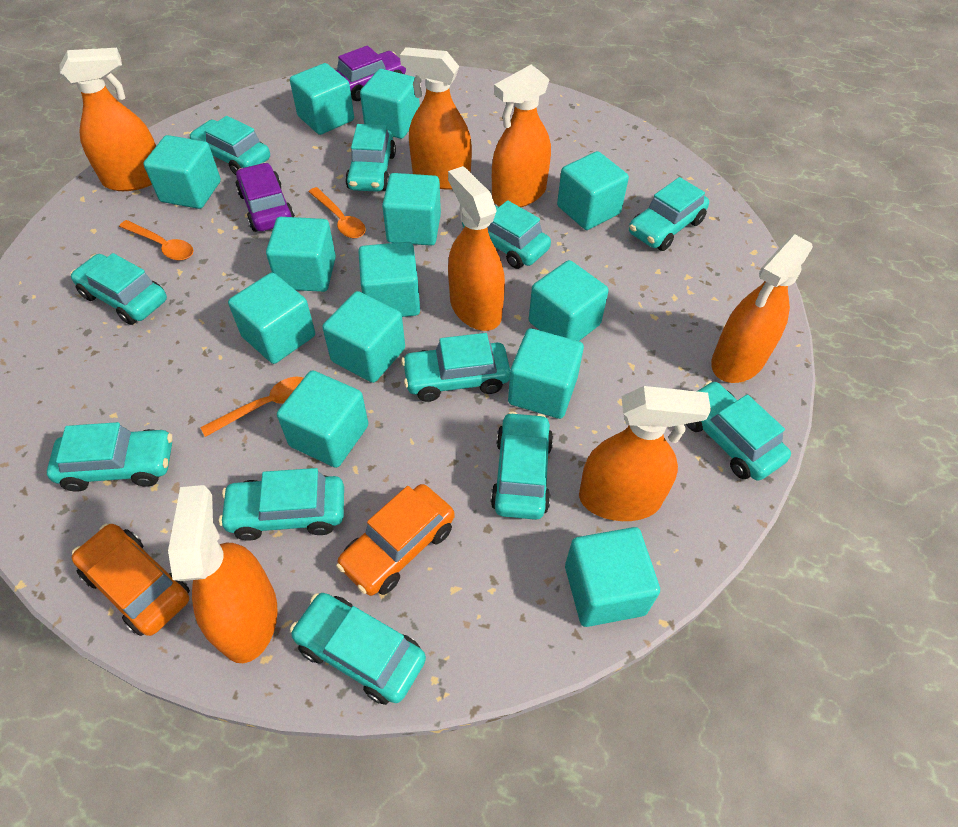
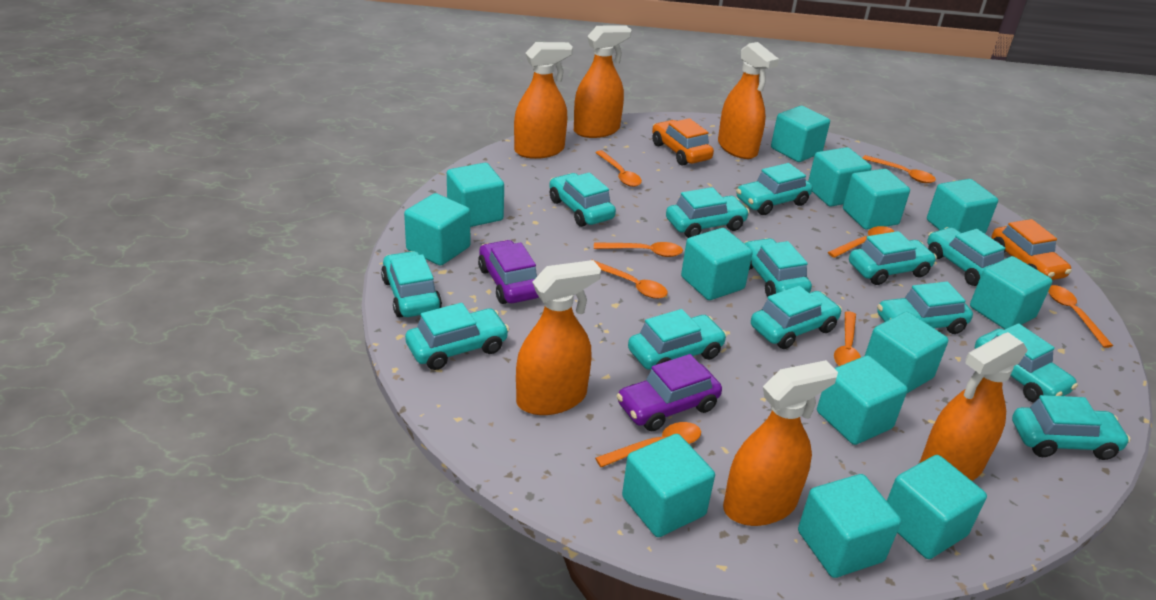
orange spoon: [119,220,193,260] [200,377,303,437] [309,187,366,238] = 3 -> [594,242,683,257] [595,150,642,187] [595,261,668,299] [595,422,701,467] [828,226,894,258] [834,311,861,366] [862,155,936,183] [1048,285,1113,348] = 8
orange spray bottle: [59,48,156,191] [168,485,277,663] [400,47,472,190] [448,166,505,331] [492,65,551,207] [579,386,711,521] [711,234,813,383] = 7 -> [514,42,573,159] [516,260,601,415] [574,25,632,138] [718,42,779,159] [723,360,838,526] [920,332,1028,481] = 6
turquoise car: [47,422,173,492] [70,253,167,325] [189,116,270,175] [219,468,344,541] [290,593,426,705] [345,124,396,192] [401,333,510,402] [462,200,551,269] [490,412,553,520] [629,177,709,251] [686,381,791,481] = 11 -> [381,251,442,317] [405,303,510,370] [549,172,616,227] [628,309,727,370] [666,187,750,238] [736,163,813,215] [744,238,812,297] [751,286,842,349] [849,231,937,285] [877,282,973,334] [927,227,1005,286] [975,323,1078,403] [1012,395,1131,460] = 13

